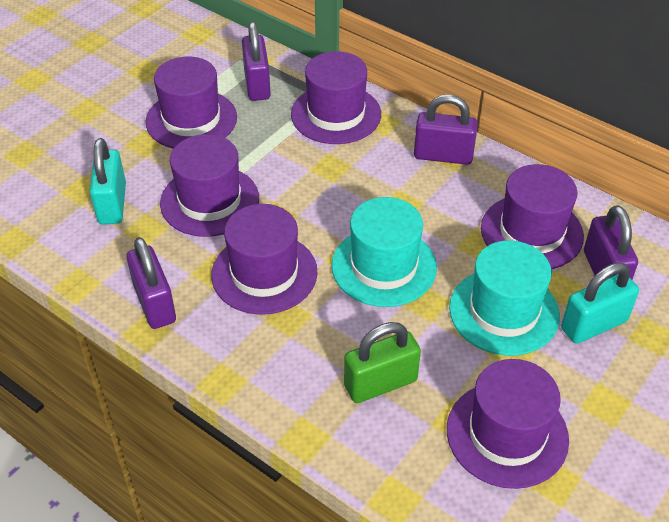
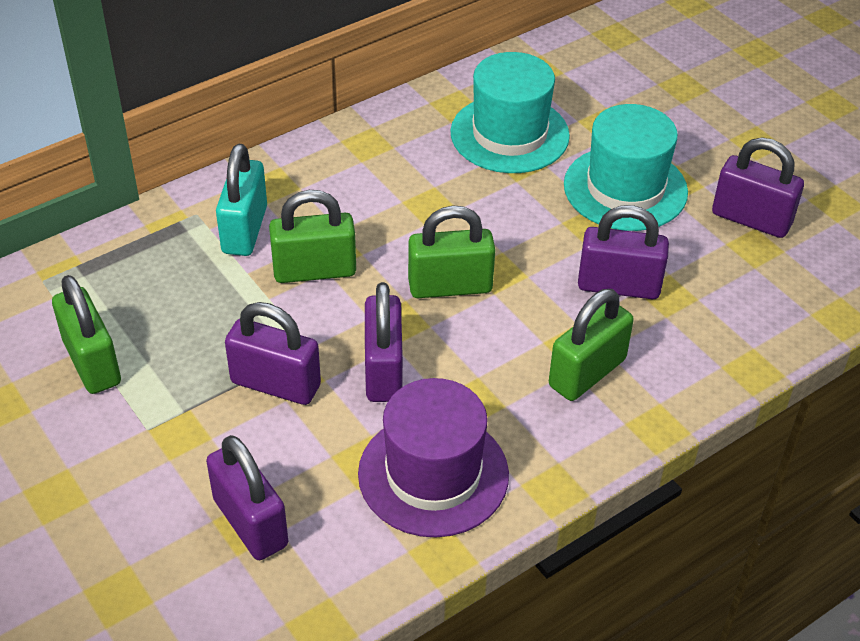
green padlock: [344,322,421,403] = 1 -> [52,275,121,394] [269,190,356,283] [408,205,495,298] [549,289,634,401] = 4
purple hat: [146,57,237,149] [160,134,259,237] [211,204,318,315] [291,51,381,144] [447,359,569,489] [481,164,584,269] = 6 -> [358,378,509,537] = 1
purple padlock: [126,237,176,329] [242,22,271,101] [414,94,478,165] [584,205,638,279] = 4 -> [206,435,288,560] [225,302,321,405] [365,282,403,402] [578,205,669,299] [712,138,804,238] = 5
turquoise padlock: [90,138,126,224] [561,262,639,344] = 2 -> [216,144,267,256] = 1

